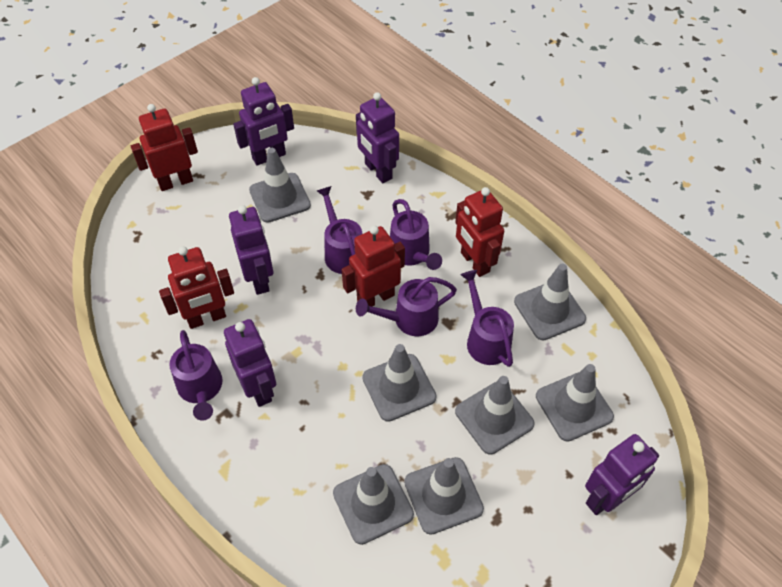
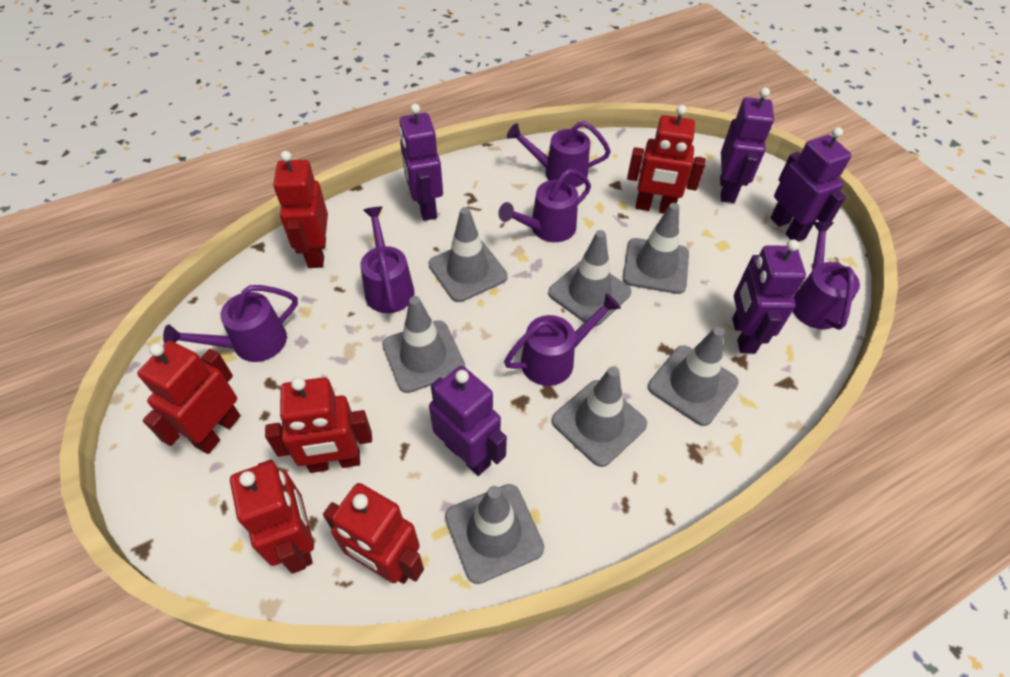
purple watering can: [169,330,223,421] [317,186,362,274] [356,277,457,336] [390,199,442,270] [460,270,514,367] = 5 -> [163,285,298,362] [360,207,415,313] [498,169,591,242] [504,293,621,386] [507,121,611,187] [793,222,860,330] = 6
red robot: [131,104,198,191] [159,246,234,329] [341,225,405,307] [455,187,504,277] = 4 -> [137,341,240,454] [230,460,314,574] [265,377,372,473] [273,151,328,268] [323,483,424,584] [627,105,706,213] = 6

